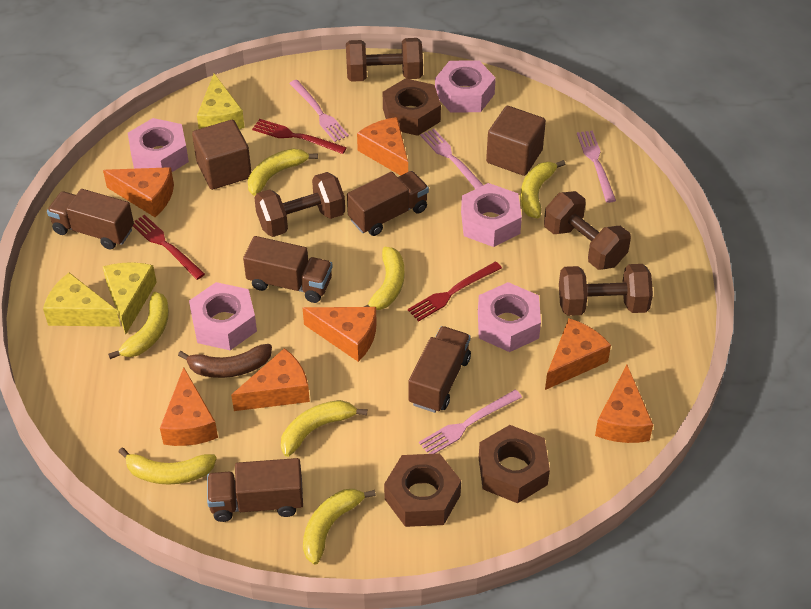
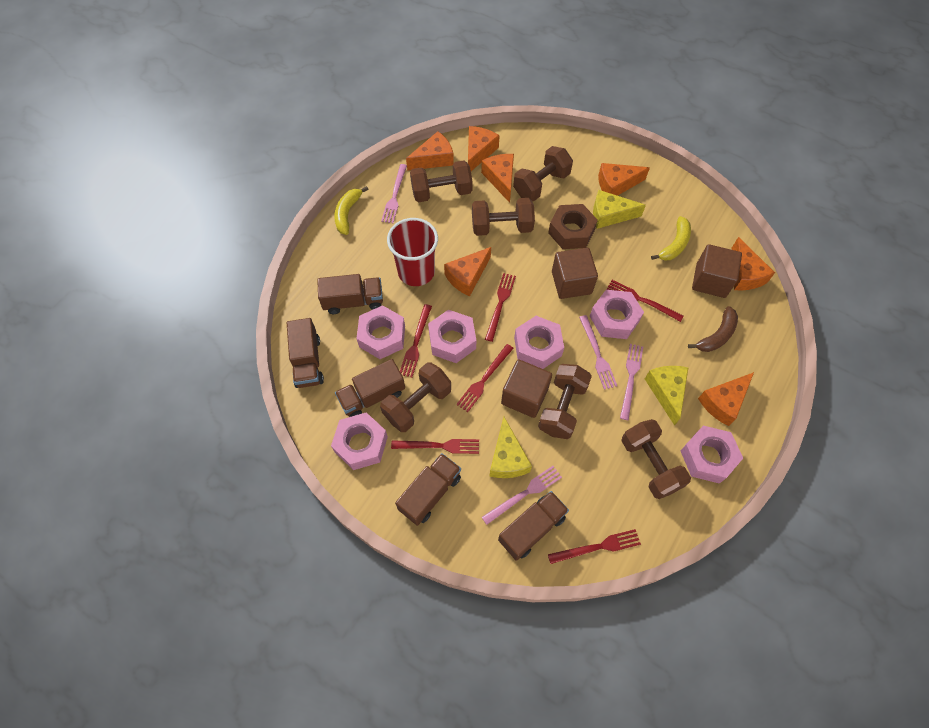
brown cube: [192,120,252,190] [486,106,546,176] = 2 -> [501,359,552,418] [552,248,598,299] [692,244,742,298] = 3
brown dumbbell: [254,172,345,237] [346,38,423,82] [544,191,631,270] [559,264,653,316] = 4 -> [380,362,451,432] [410,160,473,202] [472,198,535,236] [513,146,573,201] [538,364,592,439] [622,419,691,499] = 6
brown nut: [383,78,441,136] [384,453,461,527] [479,425,550,503] = 3 -> [548,204,598,249] = 1
pink nut: [128,118,189,172] [189,282,257,350] [435,60,496,113] [461,183,522,247] [478,282,541,352] = 5 -> [331,412,388,470] [356,305,405,359] [428,310,477,363] [514,316,564,369] [590,290,644,339] [680,426,743,484] = 6
red cup: none = 0 -> [387,218,438,286] = 1
red fork: [133,215,205,280] [252,119,347,154] [408,262,502,321] = 3 -> [391,439,479,454] [400,304,432,378] [456,344,514,412] [485,273,516,342] [548,529,641,564] [606,280,684,322] = 6
yellow banana: [108,292,169,359] [118,447,217,485] [248,148,318,196] [281,400,368,457] [303,489,376,565] [364,247,404,310] [521,160,565,219] = 7 -> [334,186,368,235] [651,216,691,261] = 2

